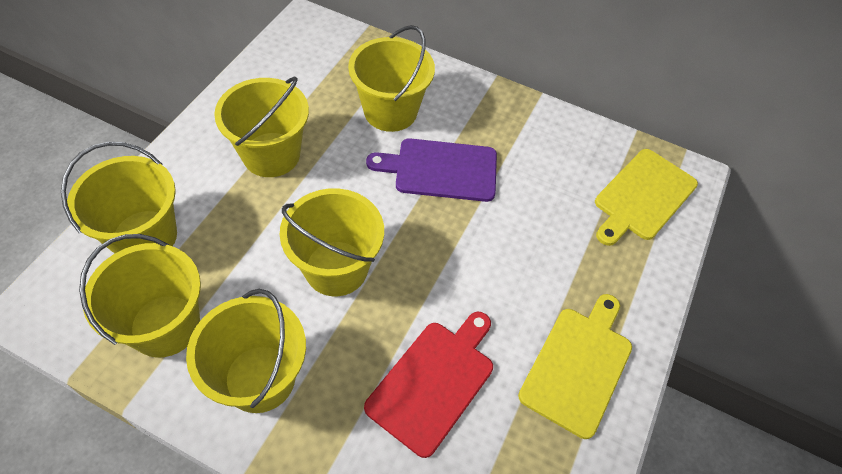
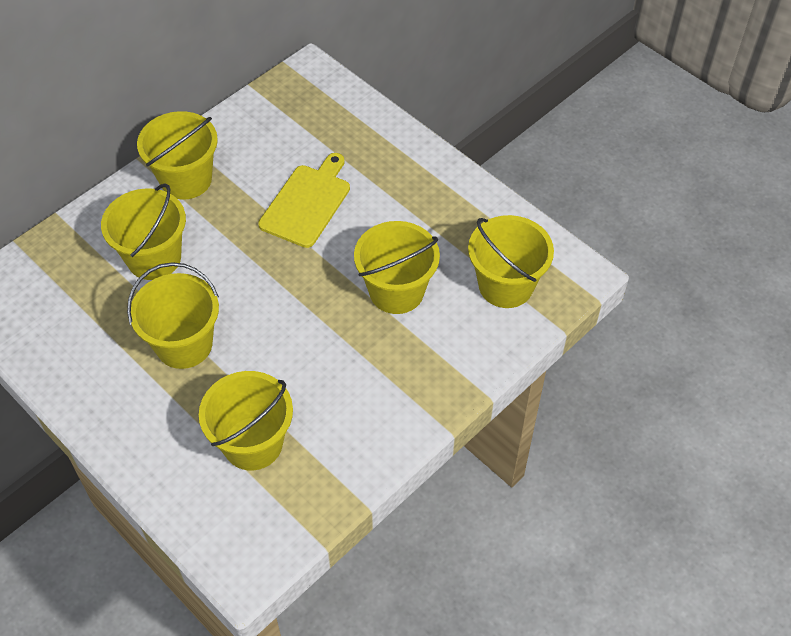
purple cutting board: [366,138,497,202] = 1 -> none = 0
red cutting board: [364,312,493,458] = 1 -> none = 0
yellow cutting board: [518,294,632,439] [595,149,698,246] = 2 -> [258,153,350,248] = 1

